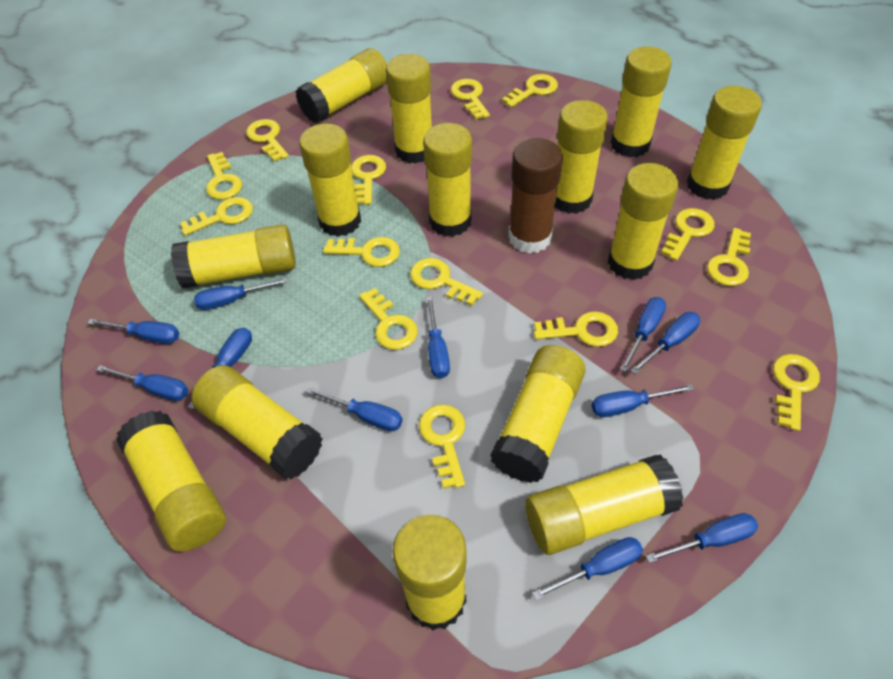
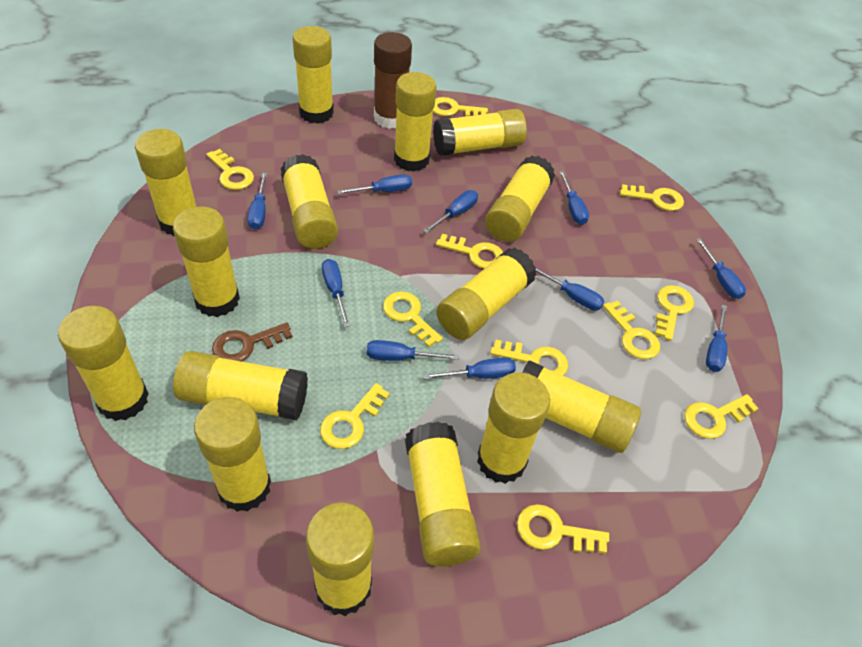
blue screwdriver: [87,319,179,344] [96,365,188,401] [188,328,252,410] [194,278,288,310] [306,387,403,431] [426,296,450,378] [532,537,643,600] [592,384,694,417] [620,297,666,372] [630,312,700,374] [646,513,758,563] = 11 -> [248,173,267,230] [322,259,350,327] [337,174,412,194] [367,340,459,361] [423,190,478,233] [424,357,516,379] [535,268,604,310] [559,171,589,225] [696,238,746,299] [706,305,727,372] = 10
brown key: none = 0 -> [212,322,292,362] = 1
yellow glue stick: [116,410,226,552] [171,224,296,289] [191,365,323,479] [296,48,387,123] [299,123,361,237] [386,54,432,164] [393,514,467,630] [423,123,472,237] [490,345,586,483] [525,454,684,555] [555,100,608,214] [608,163,678,280] [610,46,672,158] [687,86,762,200] = 14 -> [58,306,149,421] [135,129,196,236] [173,206,240,317] [173,351,308,420] [194,397,271,512] [281,154,338,249] [292,26,334,124] [306,503,374,616] [394,72,437,172] [405,422,481,567] [433,109,527,156] [437,247,537,340] [477,372,550,484] [485,156,555,242] [522,360,641,453] = 15
yellow key: [180,197,253,236] [206,152,242,200] [246,119,289,162] [323,237,400,267] [351,155,386,205] [359,288,418,350] [410,258,483,306] [419,405,465,489] [451,79,490,119] [502,74,558,108] [534,311,618,347] [661,208,714,261] [707,228,751,286] [773,354,820,431] = 14 -> [206,149,254,190] [320,383,390,449] [383,291,443,347] [433,97,488,117] [436,234,503,269] [490,340,568,376] [517,504,609,554] [603,300,660,359] [620,184,684,211] [655,285,694,341] [684,394,759,439] = 11

